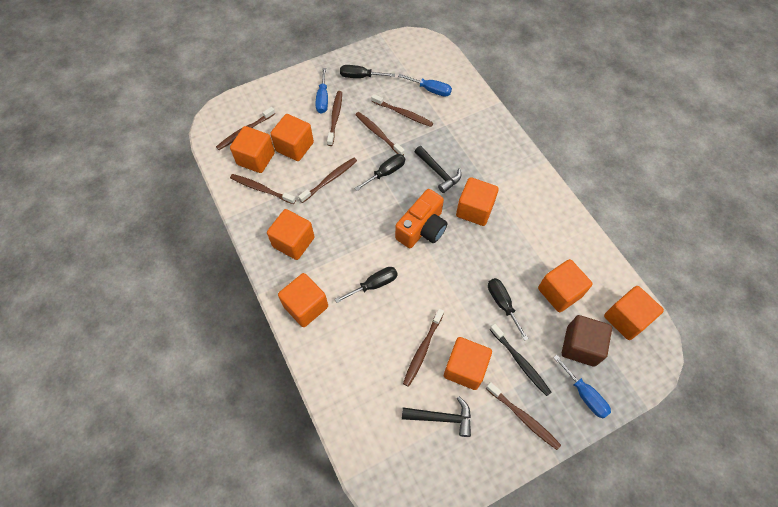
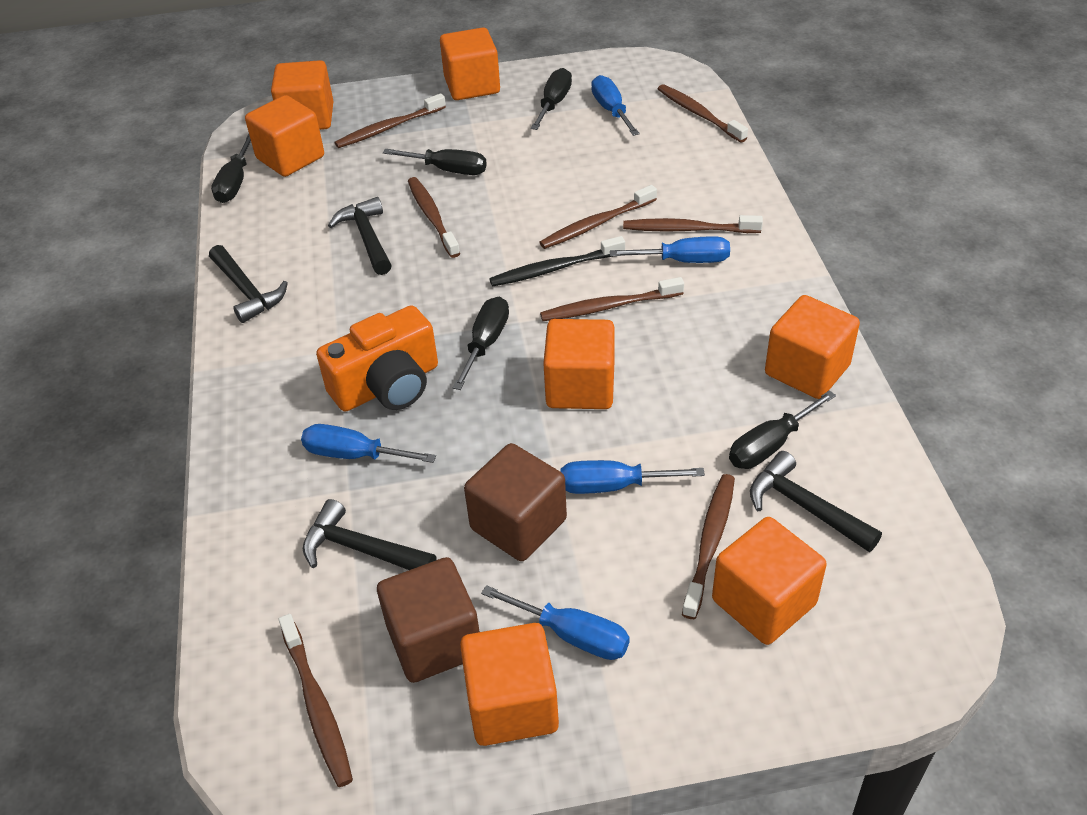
black hammer: [402,397,471,437] [415,146,461,193] = 2 -> [209,245,288,323] [303,499,437,570] [328,197,392,275] [750,451,882,552] = 4
black screwdriver: [335,267,398,303] [340,65,395,78] [354,154,405,191] [488,278,529,341] = 4 -> [211,134,251,203] [383,149,487,175] [452,297,509,390] [531,68,572,130] [729,390,836,469] = 5
blue screwdriver: [315,68,328,114] [398,74,452,97] [553,355,611,418] = 3 -> [301,424,436,463] [481,585,630,660] [560,460,705,494] [591,75,640,136] [610,236,730,263] = 5
brown cube: [562,315,612,367] = 1 -> [377,557,480,683] [464,443,567,561] = 2
orange cube: [230,126,275,173] [267,209,315,260] [270,114,314,161] [278,273,328,327] [444,337,492,390] [456,177,499,226] [538,259,593,312] [604,286,664,340] = 8 -> [245,95,324,177] [271,60,333,130] [440,27,500,100] [460,623,559,746] [543,319,615,409] [712,517,827,645] [765,295,860,399] = 7

